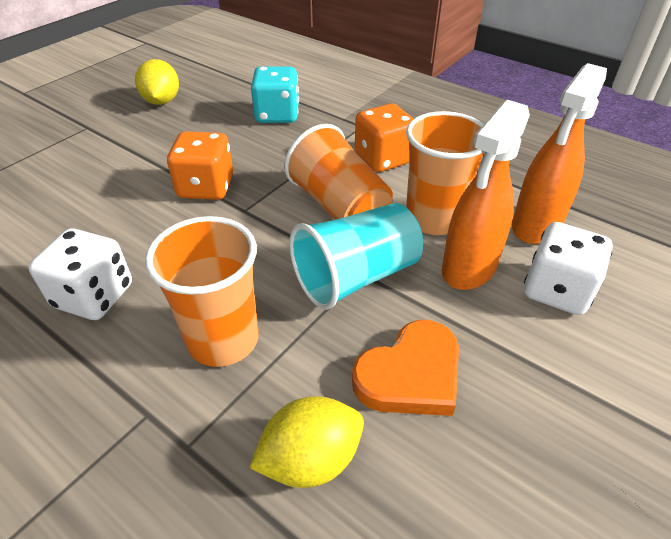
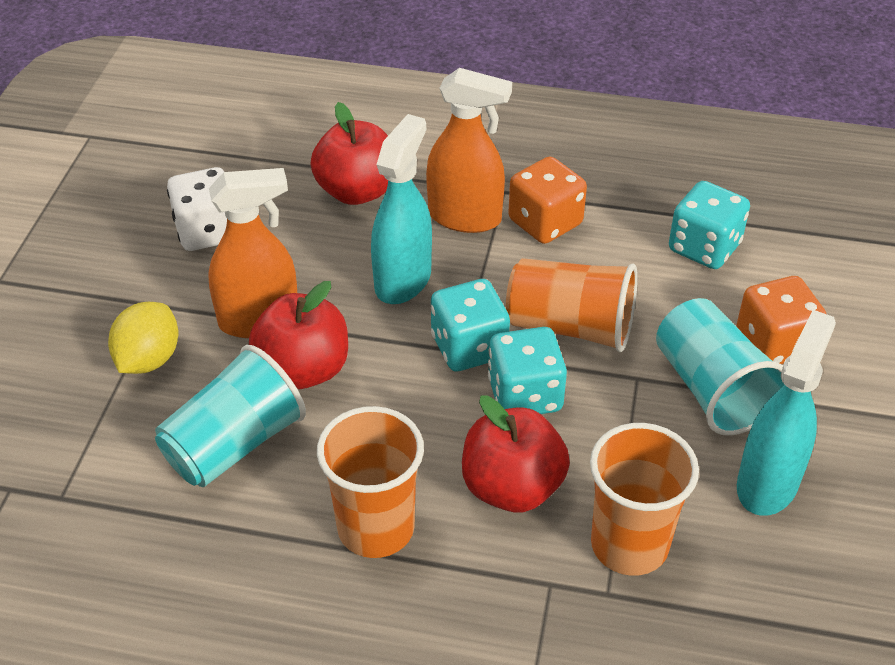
orange heart: [352,320,459,416] = 1 -> none = 0
red apple: none = 0 -> [249,281,348,389] [310,102,388,205] [462,395,570,512] = 3
turquoise cup: [289,203,423,310] = 1 -> [155,345,306,487] [656,298,784,436] = 2
turquoise dice: [251,66,299,123] = 1 -> [431,279,510,372] [488,327,567,414] [669,181,750,269] = 3
turquoise spray bottle: none = 0 -> [371,114,432,304] [737,310,836,516] = 2
white dice: [28,228,132,320] [524,222,613,315] = 2 -> [167,167,227,251] = 1
yellow lemon: [135,59,179,105] [249,396,364,488] = 2 -> [108,302,178,374] = 1

